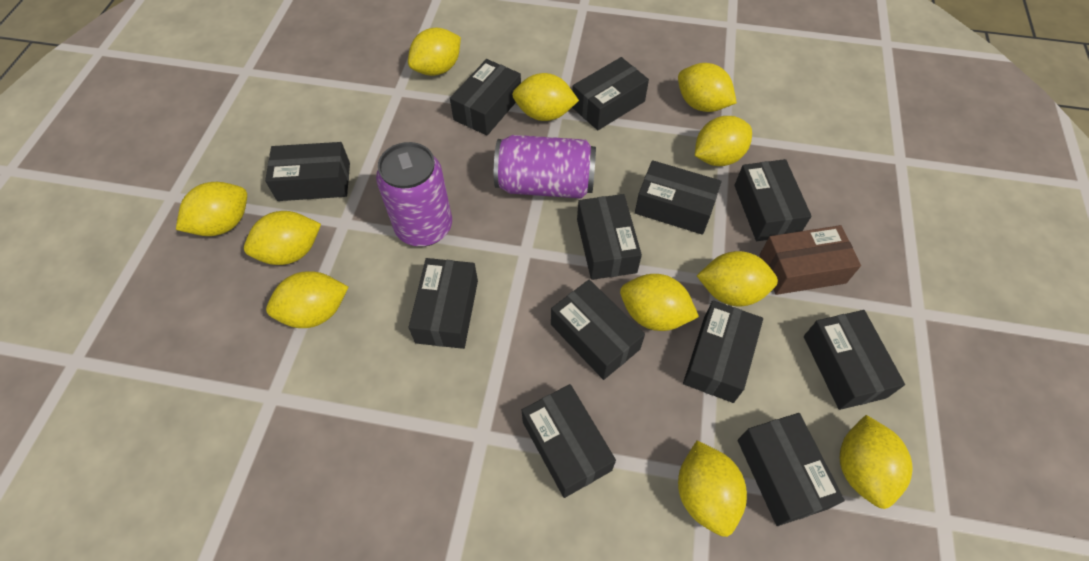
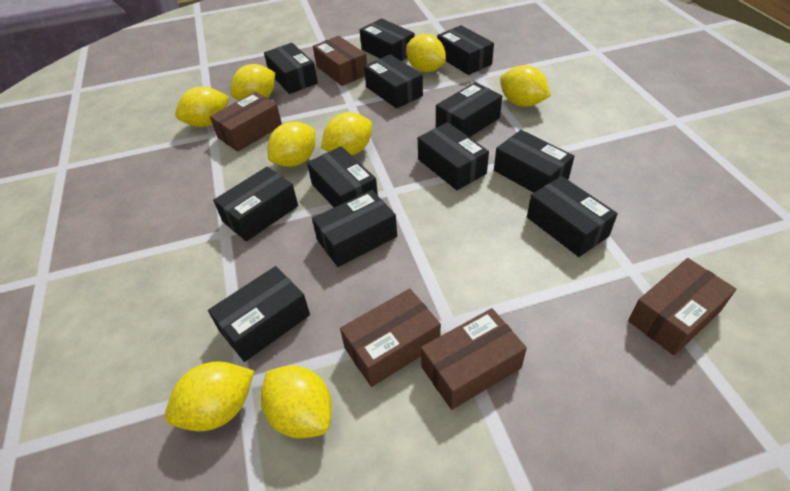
brown box: [759,225,861,295] = 1 -> [210,92,282,152] [313,36,367,86] [340,289,441,387] [421,308,527,410] [628,258,736,355] = 5
purple can: [376,142,452,247] [494,135,596,199] = 2 -> none = 0
yellow lemon: [176,182,247,236] [244,211,321,265] [266,271,348,328] [408,28,461,76] [512,73,579,121] [620,274,699,331] [678,63,737,112] [678,441,747,537] [695,116,752,166] [697,251,778,306] [840,415,912,509] = 11 -> [165,361,254,431] [175,87,229,127] [230,64,275,100] [261,366,332,438] [268,121,315,167] [321,112,372,155] [406,34,446,72] [500,65,551,107] = 8

